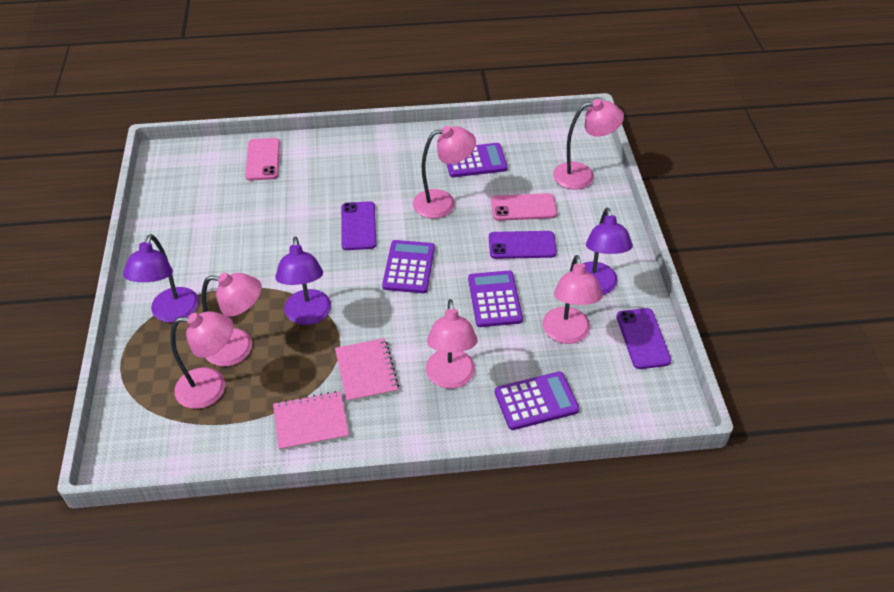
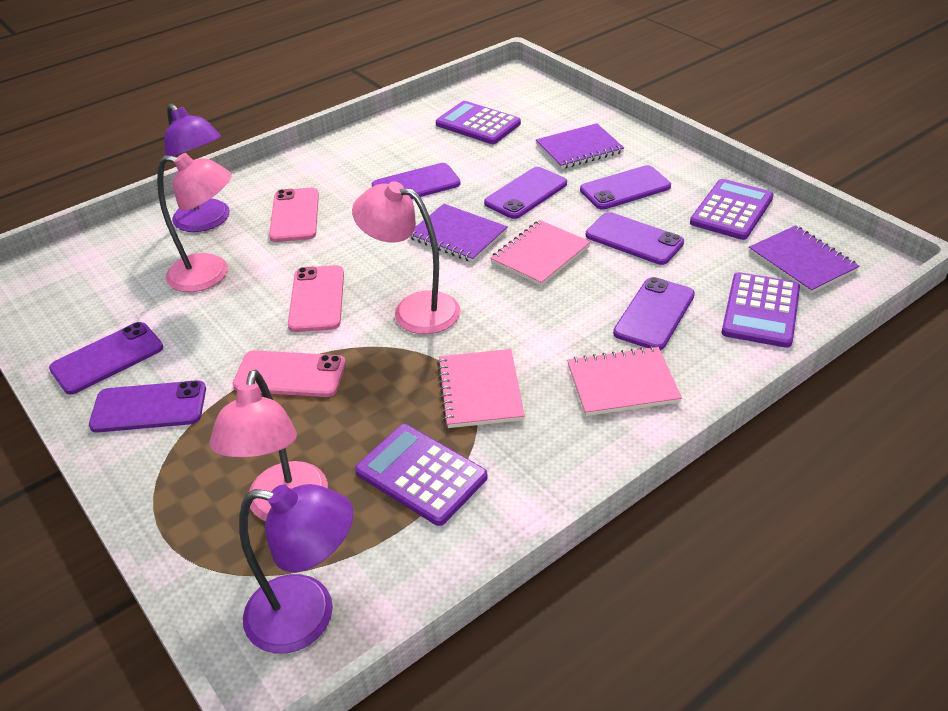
pink lamp: [171,311,233,409] [202,273,262,367] [413,126,476,219] [426,299,478,389] [543,255,603,344] [553,99,624,190] = 6 -> [157,153,232,292] [209,370,328,521] [352,181,460,334] = 3
pink notebook: [273,391,349,451] [335,338,399,402] = 2 -> [437,349,525,428] [490,220,591,286] [567,346,682,416] = 3
pink phone: [245,138,280,181] [491,193,557,221] = 2 -> [233,350,346,397] [269,187,319,242] [288,265,344,332] = 3
purple lamp: [123,234,199,323] [275,237,331,325] [582,208,633,295] = 3 -> [164,103,230,232] [239,484,353,653] = 2
purple notebook: none = 0 -> [409,204,508,262] [536,123,624,169] [749,225,859,294] = 3
purple phone: [341,201,376,250] [489,231,557,259] [617,308,671,369] = 3 -> [49,322,163,394] [89,380,206,432] [372,163,461,199] [484,167,567,219] [580,165,671,210] [586,212,684,265] [613,277,695,350] = 7

